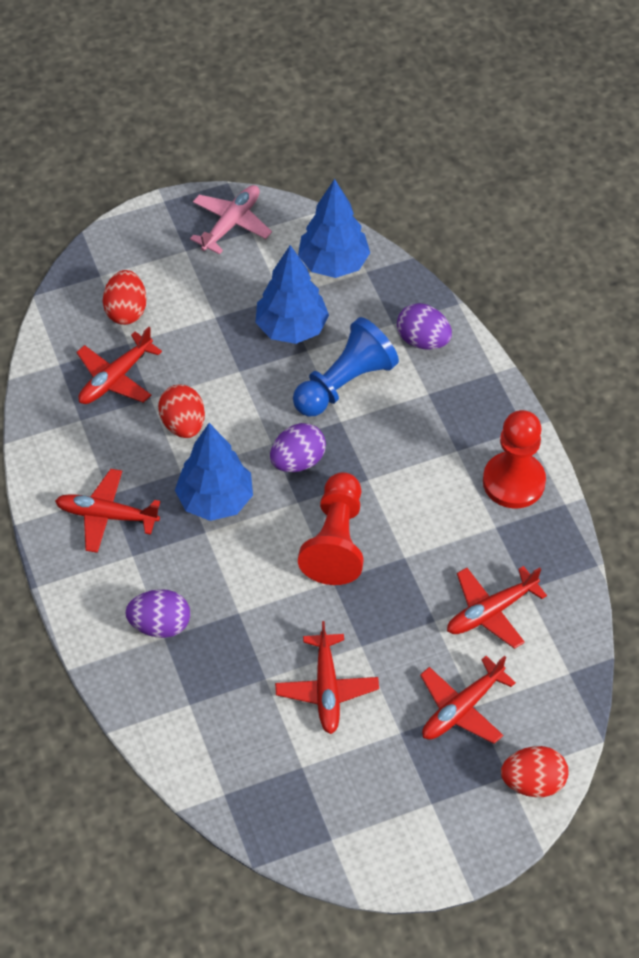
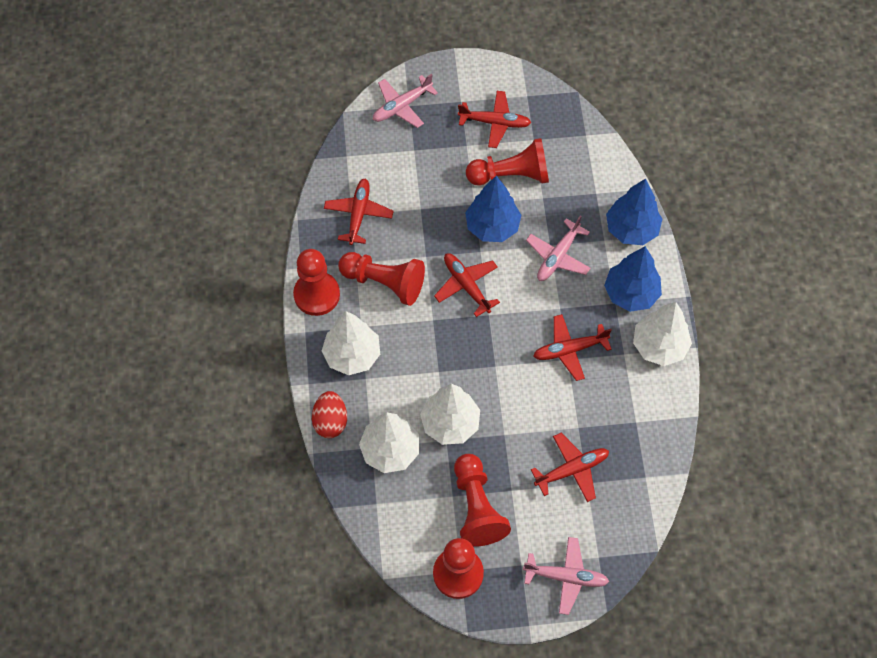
blue pawn: [293,317,399,417] = 1 -> none = 0
pink plane: [190,185,272,255] = 1 -> [373,74,438,128] [523,537,609,615] [526,215,591,281] = 3
purple egg: [125,589,190,638] [270,423,326,472] [397,303,452,350] = 3 -> none = 0
red egg: [103,270,147,325] [158,385,205,438] [501,746,569,797] = 3 -> [312,391,347,438] = 1
red pawn: [298,472,364,585] [483,410,546,509] = 2 -> [293,249,340,316] [338,252,425,306] [433,538,484,599] [454,454,511,547] [466,138,549,186] = 5
white tree: none = 0 -> [322,311,380,375] [359,412,419,473] [420,384,480,445] [633,302,692,366] = 4

